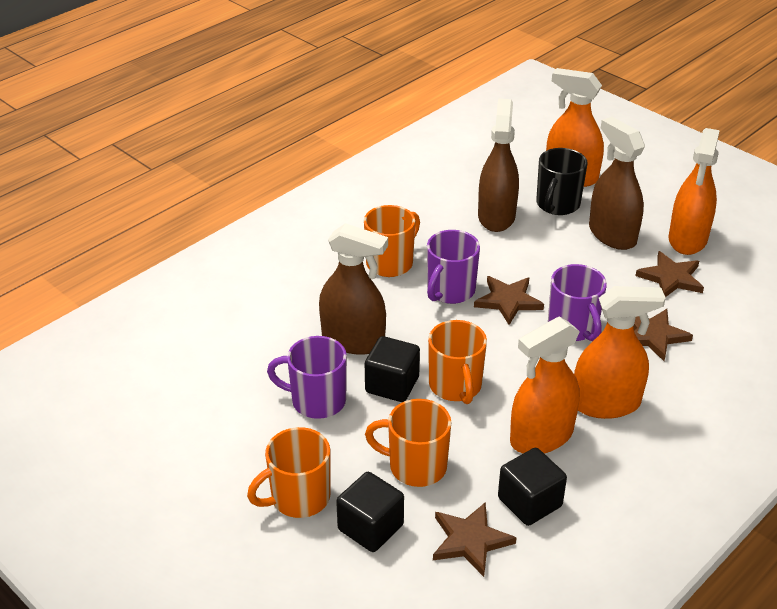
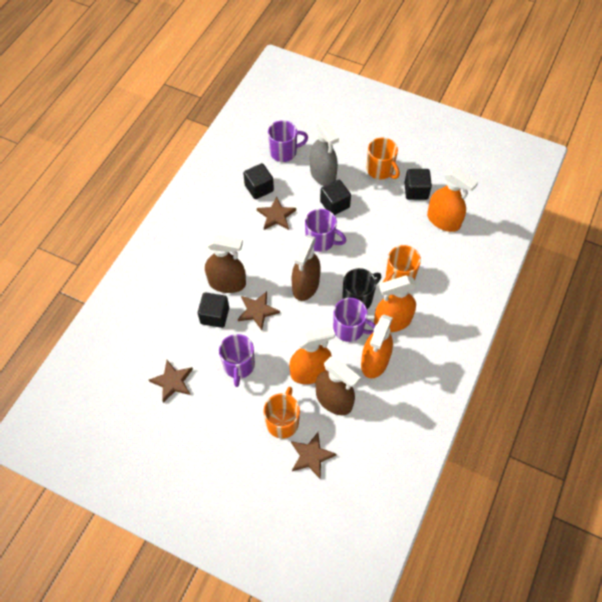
black cube: [336,472,404,552] [365,336,420,402] [498,448,567,526] = 3 -> [198,292,229,328] [243,163,274,199] [320,180,351,215] [404,169,432,200] = 4
grey spray bottle: none = 0 -> [310,119,339,186] = 1
orange mug: [247,427,331,518] [364,205,420,277] [365,399,452,487] [428,320,487,404] = 4 -> [263,387,300,439] [366,138,400,180] [383,245,421,282] = 3
purple mug: [267,336,347,419] [427,230,480,304] [548,264,607,342] = 3 -> [219,334,255,387] [268,120,308,162] [305,209,346,252] [333,298,376,342] = 4

